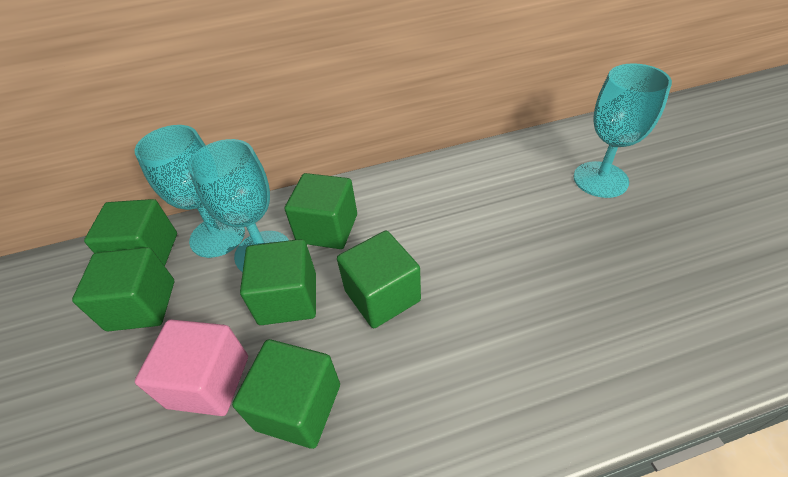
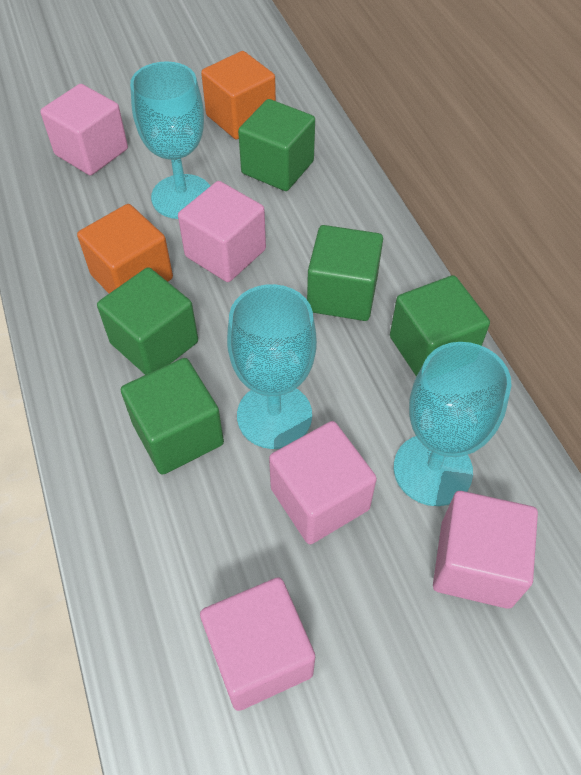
green cube: [72,247,174,331] [84,199,177,266] [232,339,340,449] [240,239,316,325] [285,173,357,249] [337,231,421,328] = 6 -> [97,267,198,375] [121,358,224,475] [238,99,315,191] [307,225,383,321] [390,275,490,377] = 5
orange cube: none = 0 -> [77,204,173,293] [201,51,276,139] = 2
pink cube: [135,319,248,416] = 1 -> [40,84,128,176] [178,181,266,282] [200,577,315,711] [269,421,377,544] [433,491,538,609] = 5

